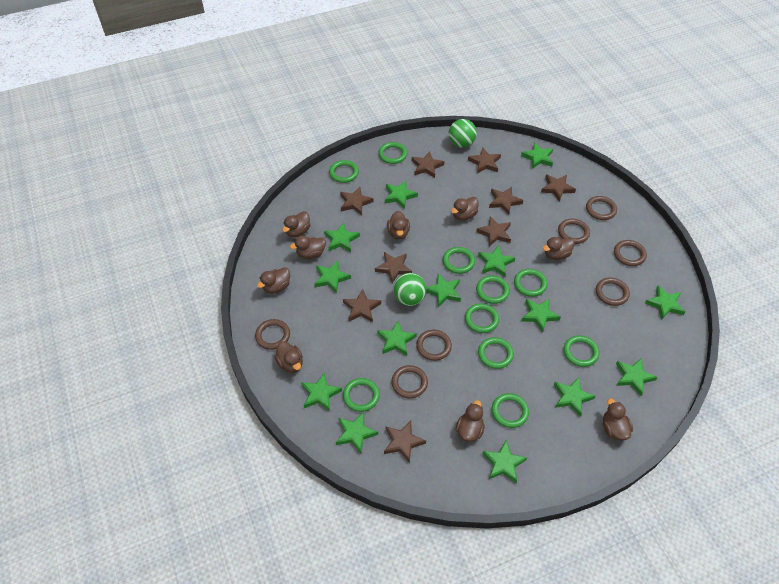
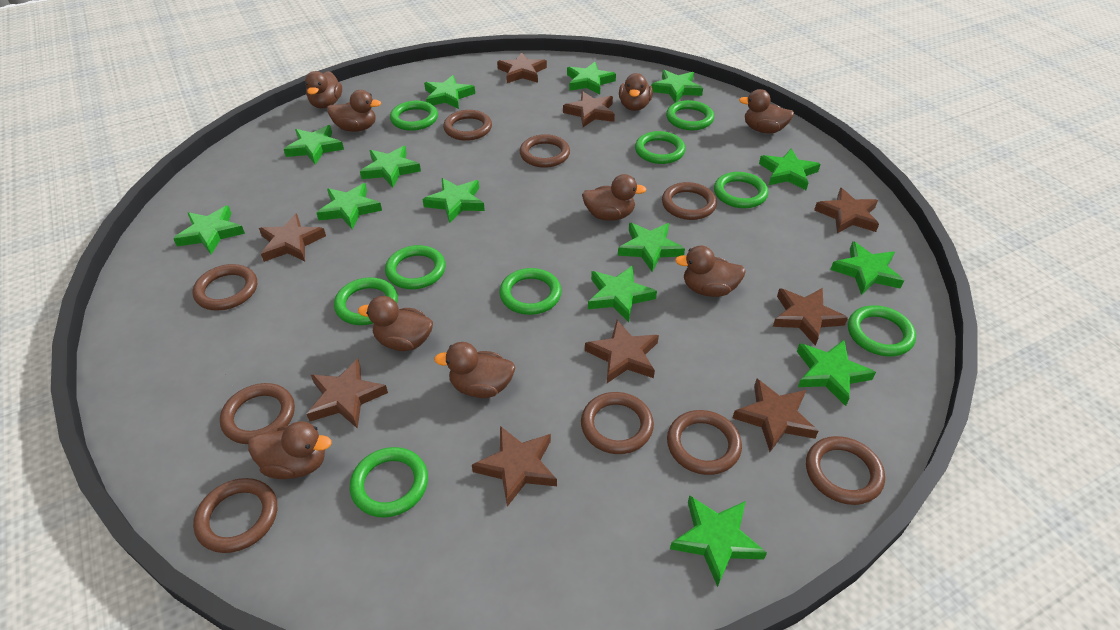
brown ring: [255,319,290,350] [391,365,428,398] [416,330,452,361] [558,219,590,244] [586,196,617,220] [596,277,630,306] [614,240,647,266] = 7 -> [193,264,257,310] [193,478,277,553] [220,383,295,444] [443,110,492,141] [520,134,570,168] [581,392,654,454] [662,182,717,220] [667,410,742,475] [806,436,885,505] = 9
green ball: [393,273,426,306] [449,119,477,148] = 2 -> none = 0
green ring: [329,160,359,183] [343,378,380,412] [378,142,407,164] [443,247,475,274] [465,303,499,333] [476,276,510,304] [478,337,514,369] [491,393,529,428] [514,269,547,297] [563,335,599,367] = 10 -> [334,277,398,325] [350,447,428,517] [385,245,446,289] [390,100,438,131] [499,268,562,315] [635,131,685,164] [666,100,714,130] [714,172,768,208] [848,305,916,356] = 9

